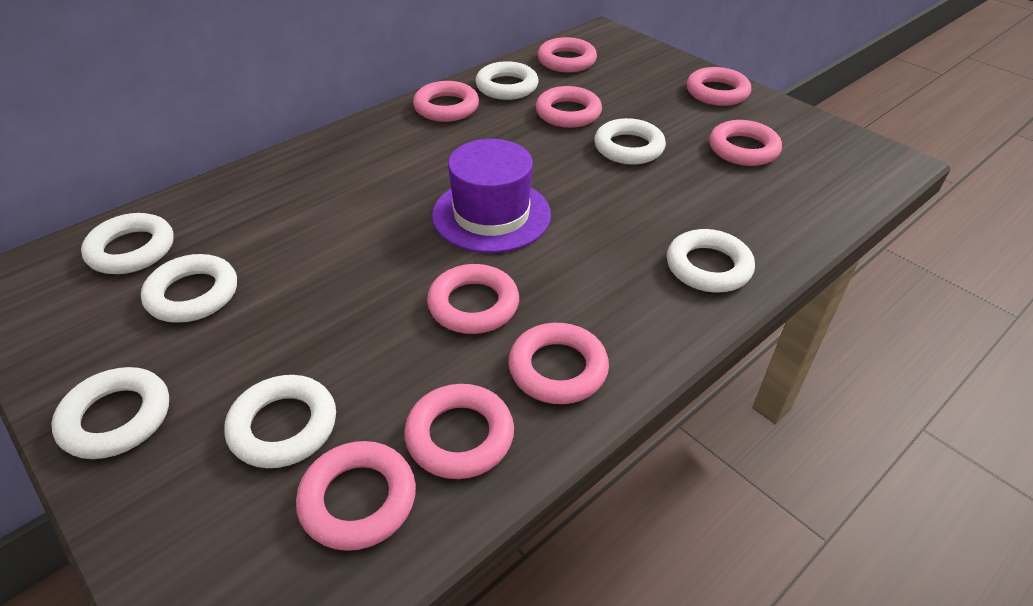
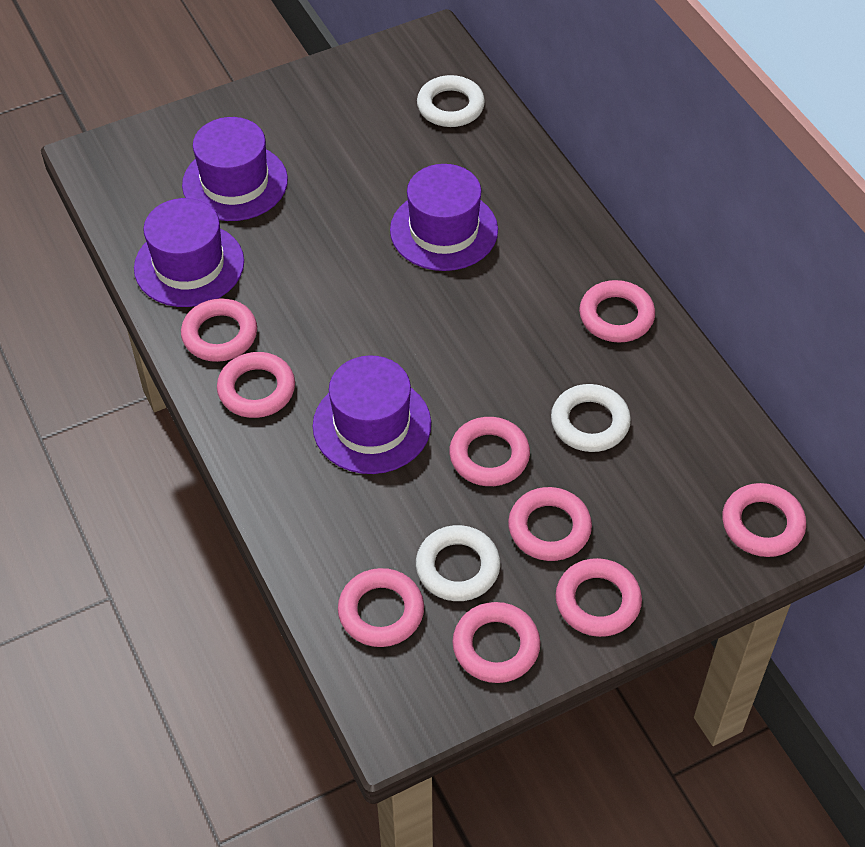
purple hat: [432,139,551,253] = 1 -> [134,198,244,307] [182,117,288,221] [313,355,431,474] [390,164,498,271] = 4
white ring: [51,367,169,459] [81,213,174,274] [141,254,237,323] [224,375,336,468] [475,61,538,100] [594,118,666,165] [667,229,755,293] = 7 -> [416,525,500,601] [417,75,485,127] [551,384,631,452] = 3

